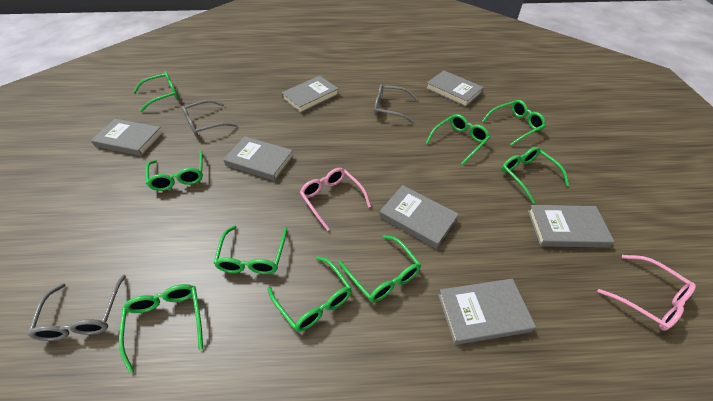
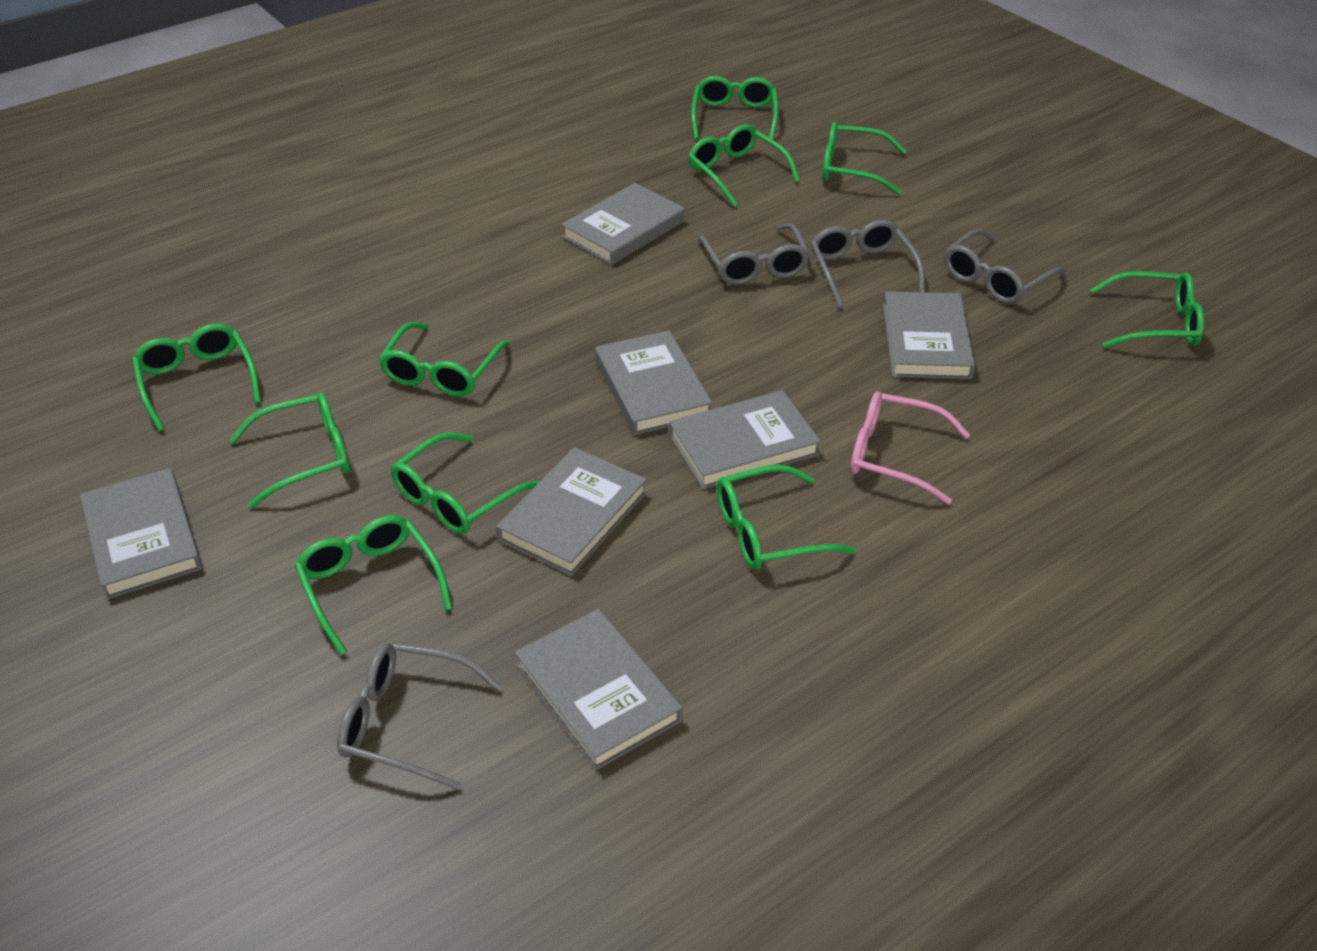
green glasses: [119,284,203,373] [133,71,178,112] [146,151,203,191] [214,225,287,274] [268,256,352,332] [338,235,421,303] [426,114,490,165] [481,100,546,146] [501,147,570,204] = 9 -> [132,323,261,431] [229,392,350,508] [295,515,453,656] [379,322,511,397] [391,432,540,534] [688,124,800,207] [691,76,779,140] [717,464,856,570] [822,122,907,195] [1090,271,1205,348] = 10
grey glasses: [27,275,126,341] [182,100,237,137] [374,84,418,123] = 3 -> [337,642,502,791] [698,223,810,285] [811,220,925,308] [944,229,1066,304] = 4
pink glasses: [300,168,371,231] [597,255,696,331] = 2 -> [850,391,970,504] = 1

